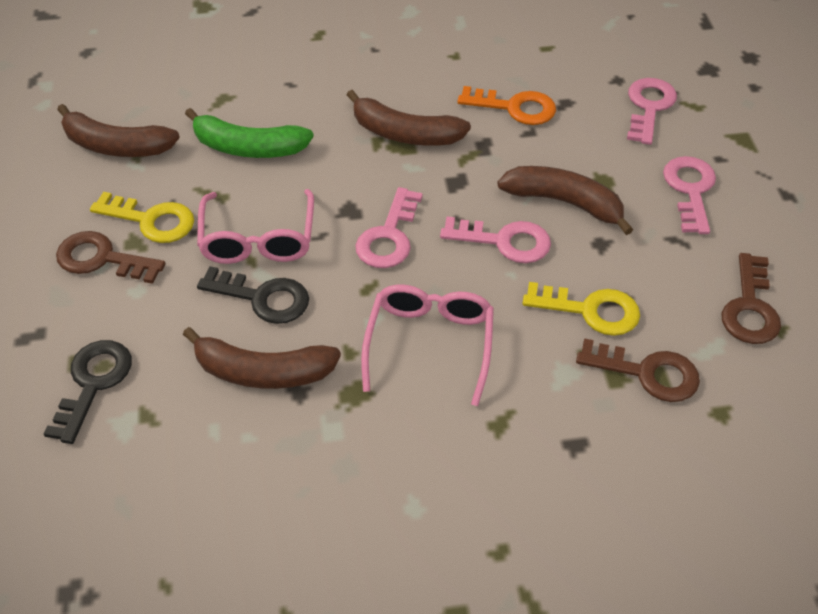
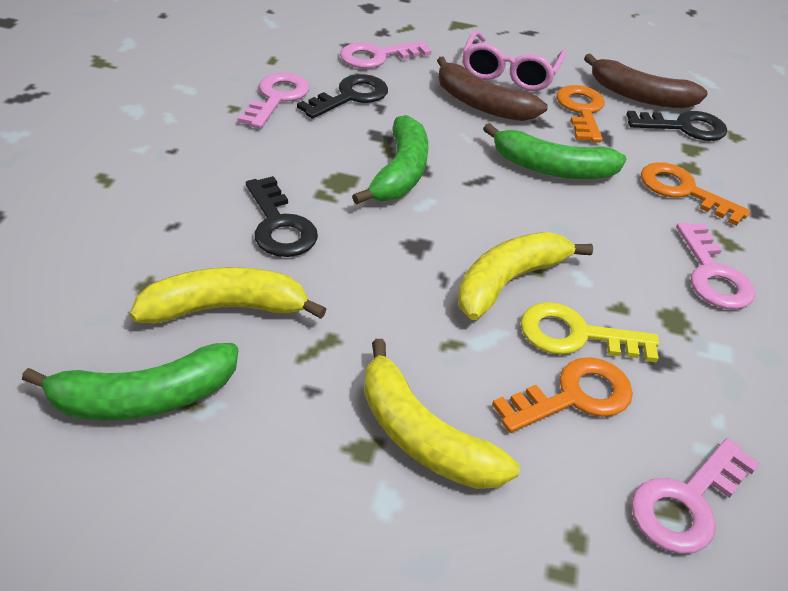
black key: [44,340,132,444] [197,266,309,324] = 2 -> [246,176,318,257] [297,74,388,119] [626,111,727,141] = 3
brown banana: [57,104,180,157] [183,327,341,389] [347,90,471,146] [497,166,633,235] = 4 -> [437,57,548,121] [584,54,708,108] = 2
brown key: [56,231,165,284] [576,338,700,402] [721,253,781,344] = 3 -> none = 0
green banana: [185,108,314,158] = 1 -> [22,343,238,420] [352,115,428,204] [483,123,626,179] = 3
orange key: [457,86,556,125] = 1 -> [492,357,633,433] [556,85,605,142] [641,162,750,226] = 3
pink glasses: [197,189,314,264] [361,284,494,406] = 2 -> [462,30,566,91] = 1
yellow banana: none = 0 -> [130,267,326,323] [364,339,520,489] [458,232,593,320] = 3
yellow key: [90,192,194,243] [522,282,640,336] = 2 -> [520,302,659,363] = 1

